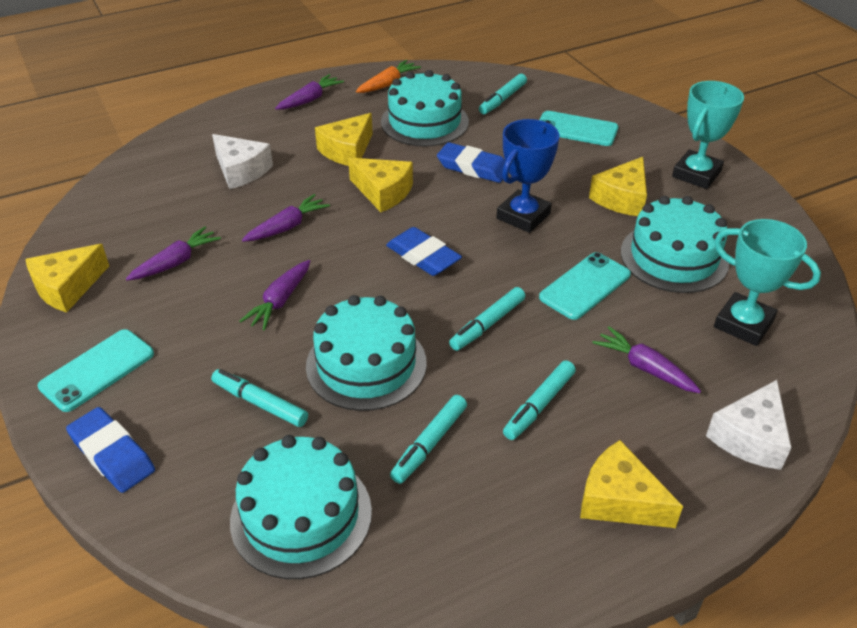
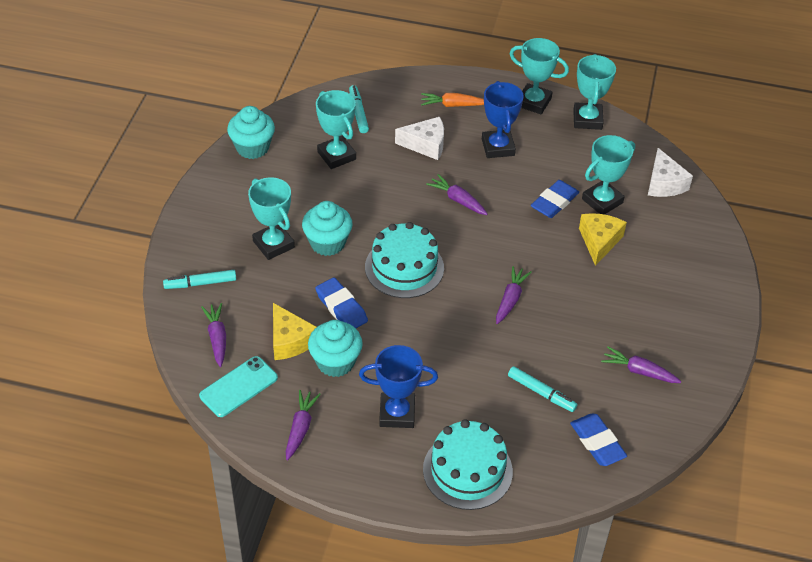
blue trophy: [496,119,560,233] = 1 -> [359,345,438,428] [482,81,524,158] = 2
turquoise cake: [230,435,372,579] [306,295,427,411] [381,70,469,147] [621,196,729,293] = 4 -> [365,222,444,298] [423,419,513,510] = 2
turquoise cupcake: none = 0 -> [227,106,275,159] [302,201,353,256] [308,320,363,377] = 3
turquoise marker: [211,369,308,427] [390,395,467,484] [449,287,525,351] [479,74,527,114] [503,360,576,440] = 5 -> [163,270,236,289] [349,85,369,133] [508,366,578,412] = 3
turquoise phone: [38,329,154,412] [539,111,618,146] [539,252,631,320] = 3 -> [199,356,278,417] = 1
turquoise trophy: [672,81,744,189] [714,219,821,346] = 2 -> [248,177,295,260] [316,90,356,169] [509,38,569,114] [573,54,616,130] [582,135,635,215] = 5
yellow cheese: [25,244,109,313] [315,113,373,166] [348,158,413,212] [580,440,683,528] [589,157,647,216] = 5 -> [273,303,316,360] [579,213,627,266] = 2

